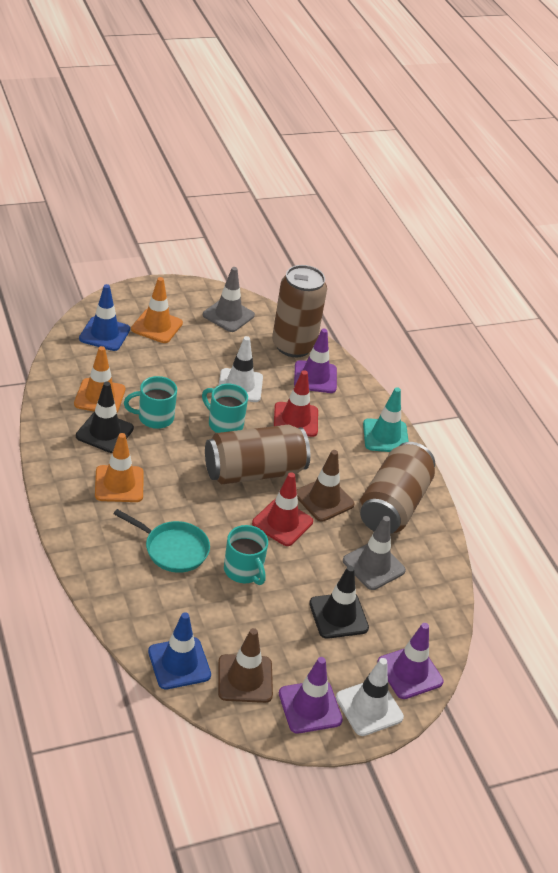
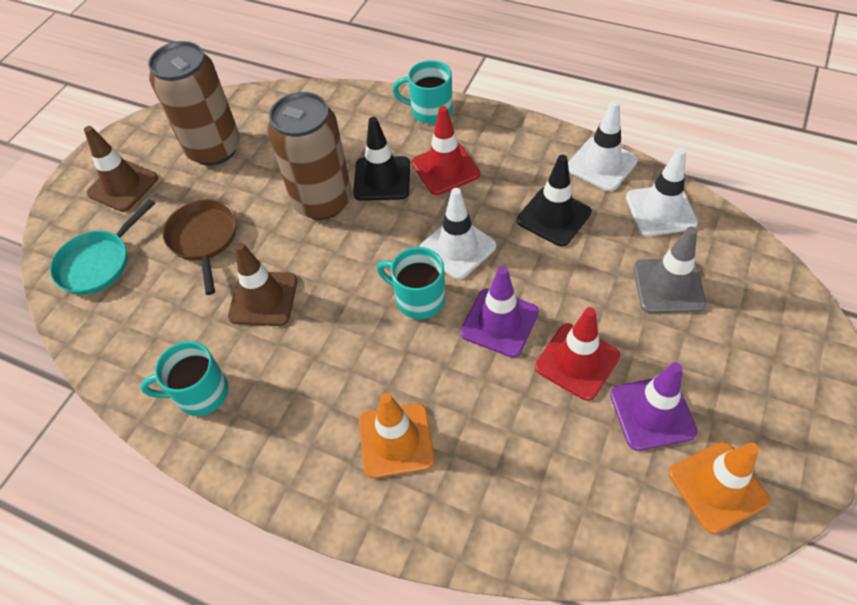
blue traffic cone: [79,284,130,351] [148,612,211,689] = 2 -> none = 0
brown can: [205,425,310,484] [272,265,327,357] [358,442,435,534] = 3 -> [148,41,240,166] [268,92,352,220] = 2
brown pan: none = 0 -> [163,199,237,295] = 1
grey traffic cone: [203,267,255,332] [343,516,406,590] = 2 -> [634,226,706,313] = 1
orange traffic cone: [74,346,125,413] [95,433,143,502] [131,277,183,343] = 3 -> [359,393,435,478] [669,442,770,534] = 2
purple traffic cone: [279,657,343,733] [294,329,337,393] [377,623,443,699] = 3 -> [460,266,539,357] [610,362,698,451] = 2
turquoise traffic cone: [363,387,409,452] = 1 -> none = 0
white traffic cone: [219,336,263,402] [336,658,404,736] = 2 -> [419,188,496,280] [568,100,638,191] [626,148,698,236] = 3

